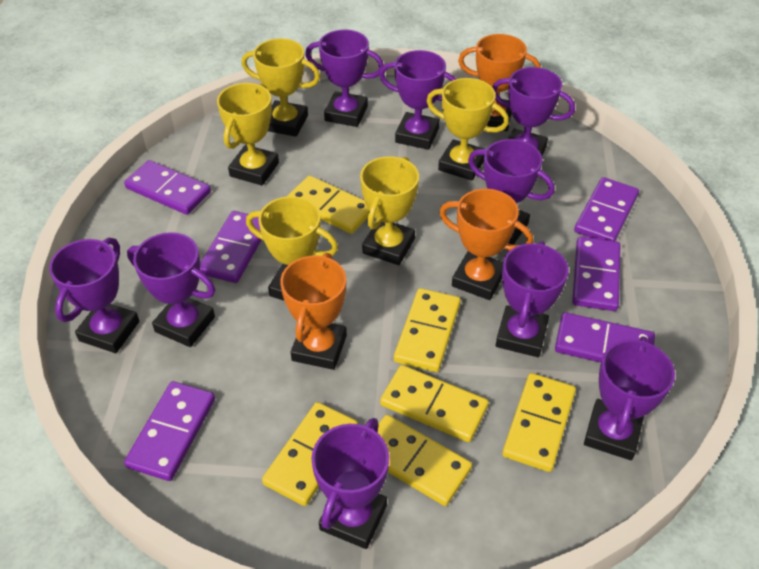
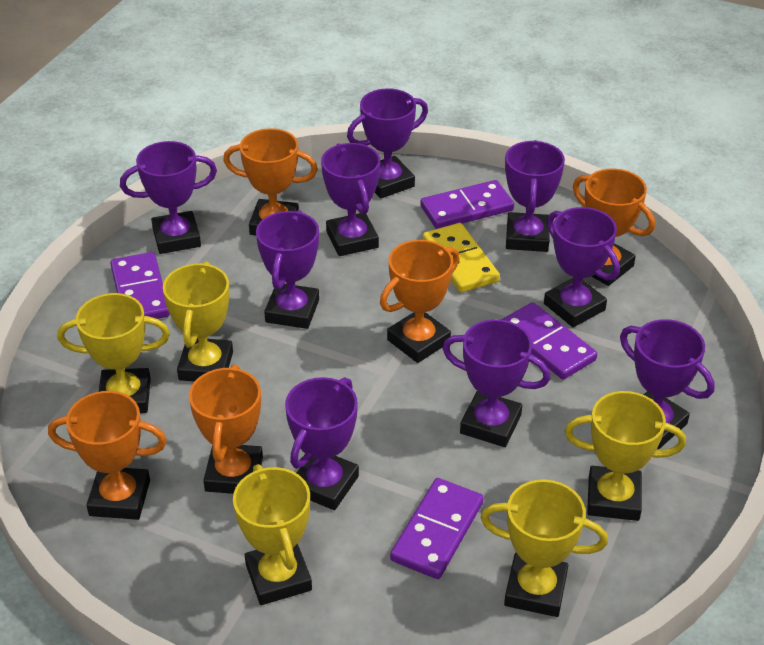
orange trophy: [280,253,347,370] [439,189,533,300] [458,34,541,131] = 3 -> [48,391,167,520] [189,364,263,494] [223,128,318,235] [380,240,459,363] [573,169,655,286] = 5
purple domino: [124,160,211,215] [124,381,215,481] [200,211,262,283] [555,312,655,362] [572,236,620,311] [574,177,639,241] = 6 -> [110,252,170,319] [390,478,484,579] [420,180,514,229] [501,302,597,379] = 4
yellow domino: [262,402,358,506] [287,176,369,234] [377,415,472,506] [380,365,489,442] [394,288,461,372] [502,373,576,472] = 6 -> [423,223,500,293] = 1

